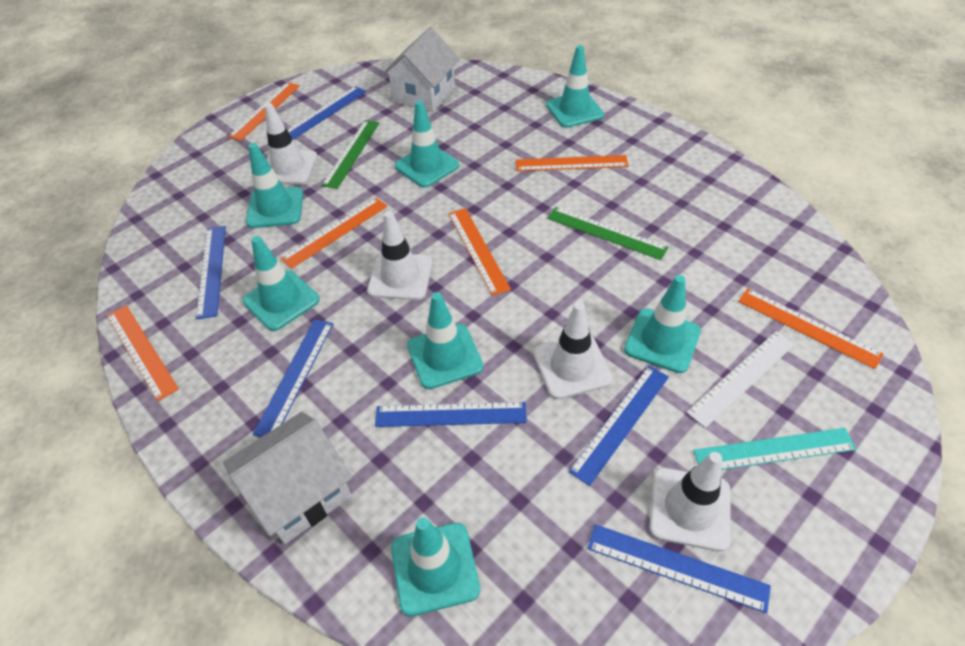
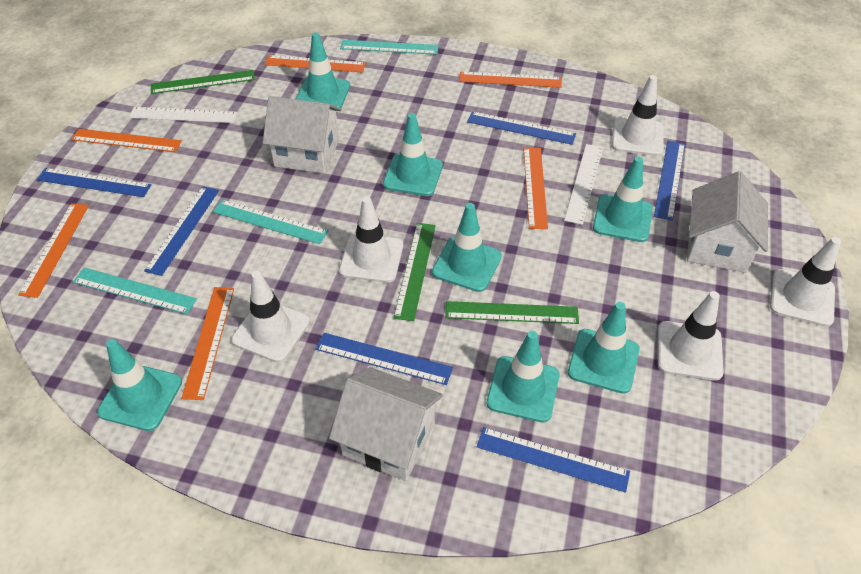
green ruler: [321,120,379,189] [547,207,668,260] = 2 -> [151,70,255,94] [394,223,436,321] [445,301,579,324] = 3
turquoise ruler: [693,428,856,470] = 1 -> [73,268,197,314] [213,200,328,244] [340,40,439,55] = 3
white house: [223,412,352,544] [382,27,460,112] = 2 -> [263,96,342,174] [329,367,443,481] [687,171,768,273] = 3
white ruler: [686,331,795,428] = 1 -> [129,107,238,123] [564,144,603,225] = 2
white traffic cone: [265,103,317,185] [367,211,433,300] [533,302,613,399] [649,452,731,552] = 4 -> [231,271,310,363] [339,197,403,283] [612,75,664,156] [658,291,724,381] [770,237,841,327] = 5

